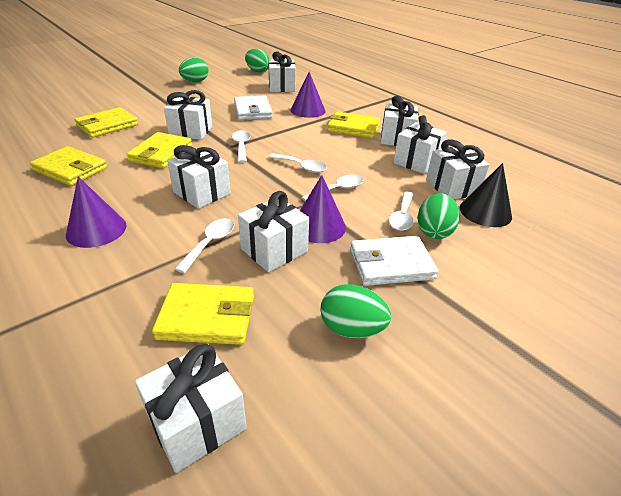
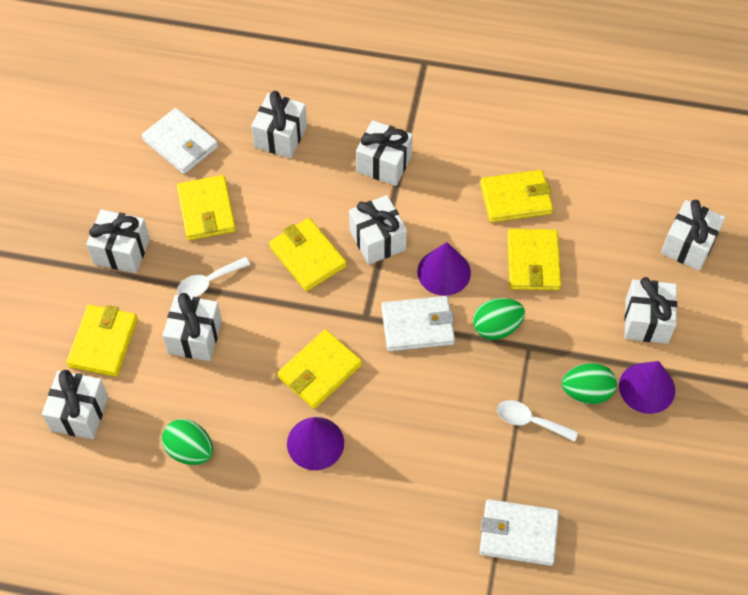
black cone: [460,163,512,227] = 1 -> none = 0
green egg: [179,57,208,82] [245,49,270,73] [321,284,391,338] [417,193,460,239] = 4 -> [162,419,213,465] [473,298,525,340] [562,363,617,404] = 3
white spoon: [175,218,234,273] [232,130,250,163] [268,153,327,173] [301,175,363,201] [389,192,414,231] = 5 -> [177,257,250,297] [497,400,578,442] = 2
white wallet: [234,95,273,120] [350,236,439,286] = 2 -> [142,108,218,174] [381,296,455,351] [479,499,559,566] = 3
yellow wallet: [30,146,107,186] [74,107,138,138] [126,132,192,168] [152,283,254,345] [327,112,380,138] = 5 -> [66,305,138,377] [177,175,236,241] [269,218,347,291] [278,329,362,409] [480,170,553,223] [507,229,561,290] = 6

